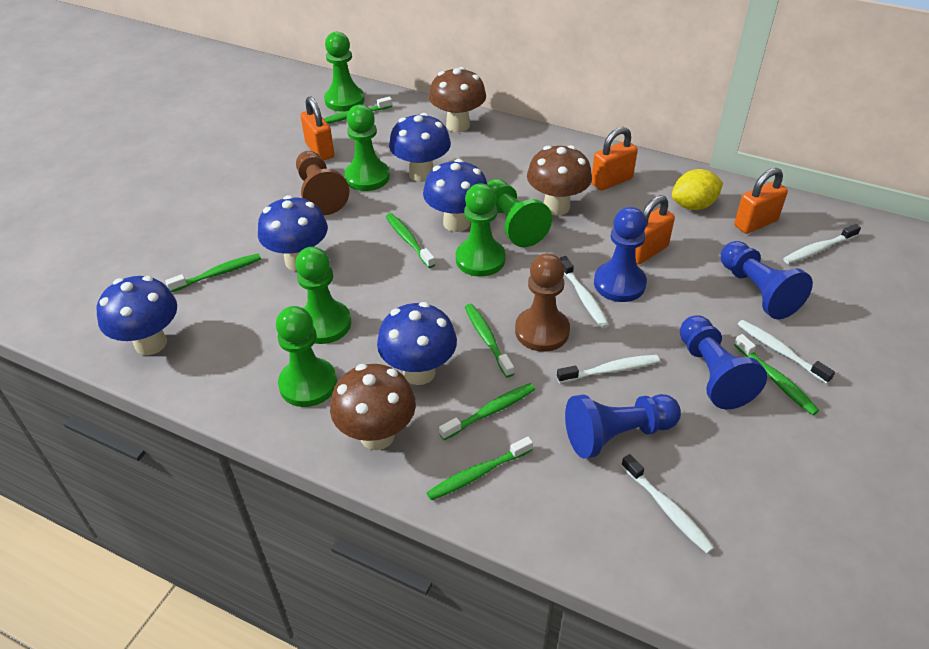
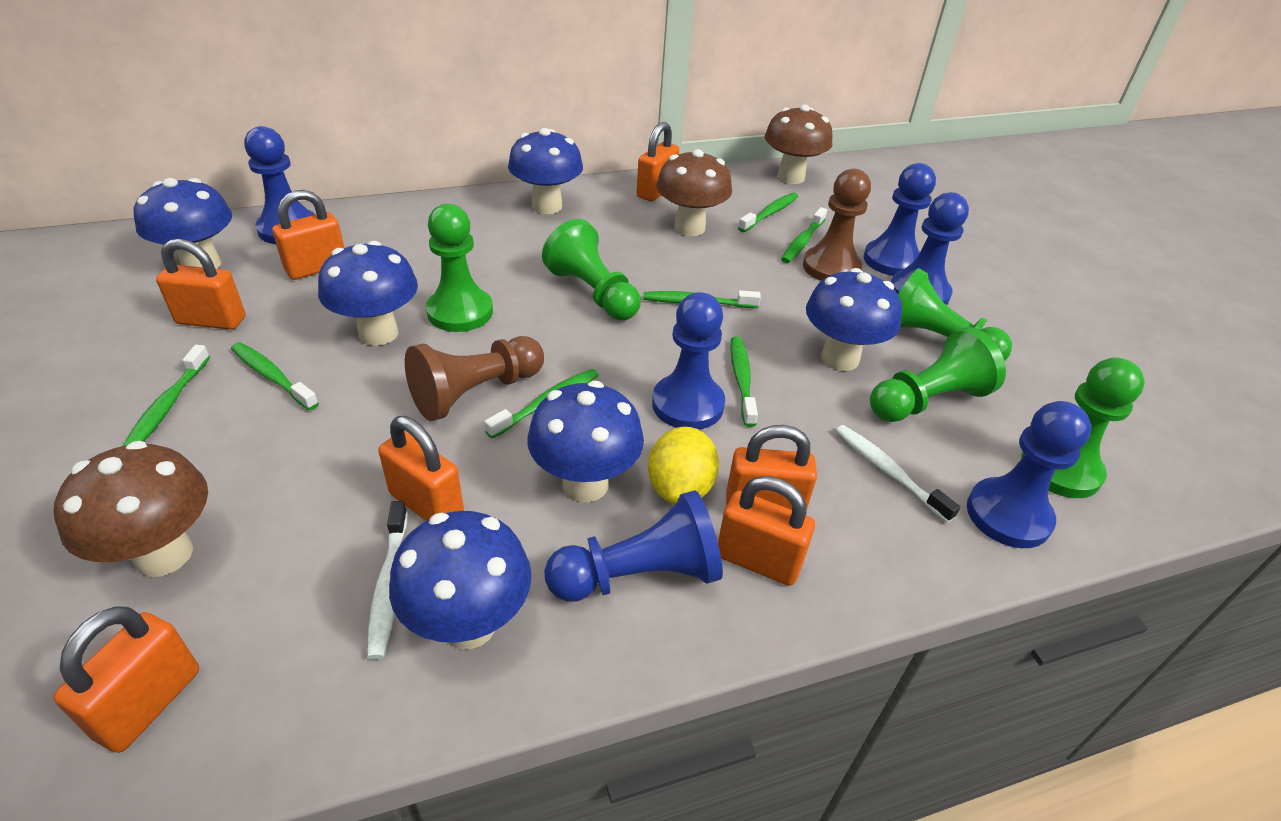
blue mushroom: [97,276,177,355] [258,195,328,271] [377,302,457,385] [389,113,451,182] [423,159,488,232] = 5 -> [134,178,232,269] [318,241,418,346] [389,511,532,649] [508,128,583,214] [527,381,644,502] [806,268,902,371] = 6
blue pawn: [565,394,681,459] [594,207,647,302] [680,316,767,409] [721,241,813,319] = 4 -> [244,126,316,244] [544,490,723,602] [652,292,725,430] [863,163,936,276] [891,192,969,305] [967,401,1091,548] = 6
green pawn: [276,306,337,407] [295,247,351,344] [324,32,365,112] [344,105,390,191] [456,183,506,277] [487,179,552,247] = 6 -> [426,204,493,332] [542,219,641,320] [870,327,1006,422] [898,268,1012,361] [1021,358,1145,498] = 5
orange padlock: [300,96,334,161] [591,127,638,191] [635,195,675,265] [734,168,788,234] = 4 -> [53,606,199,753] [156,239,245,330] [272,190,344,280] [378,416,464,521] [637,122,679,201] [718,476,815,586] [726,425,817,511] = 7
white toothbrush: [557,355,660,383] [560,256,609,329] [621,454,715,554] [737,320,835,384] [783,224,861,264] = 5 -> [367,501,408,660] [836,425,960,523] = 2

